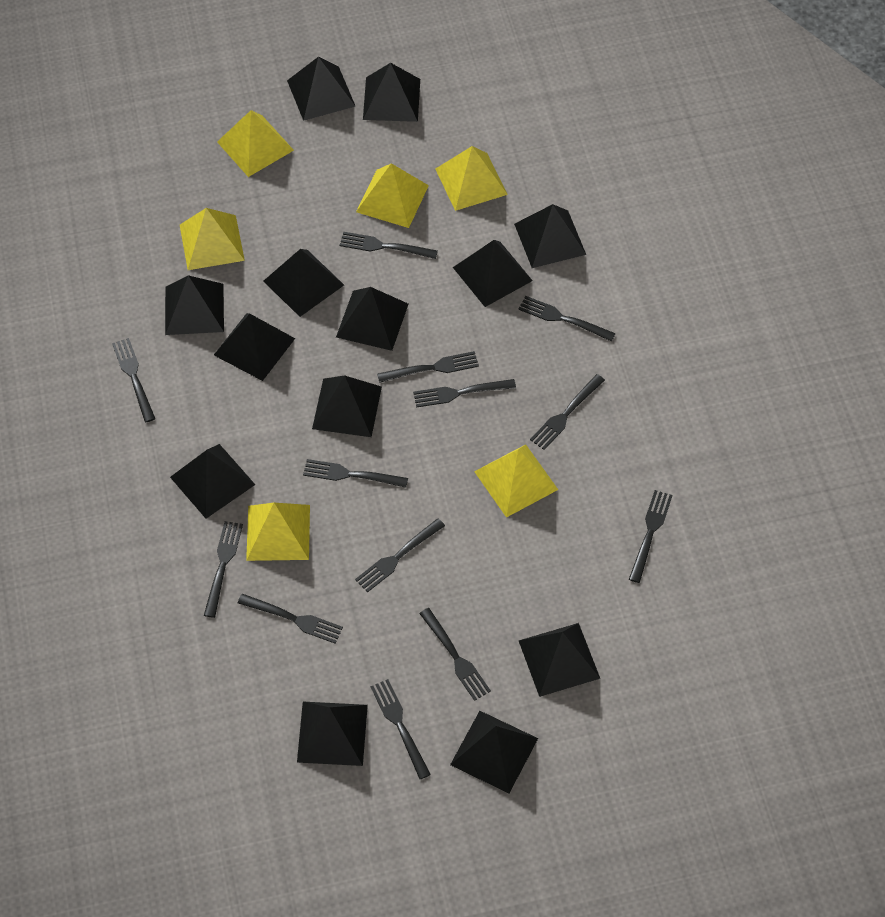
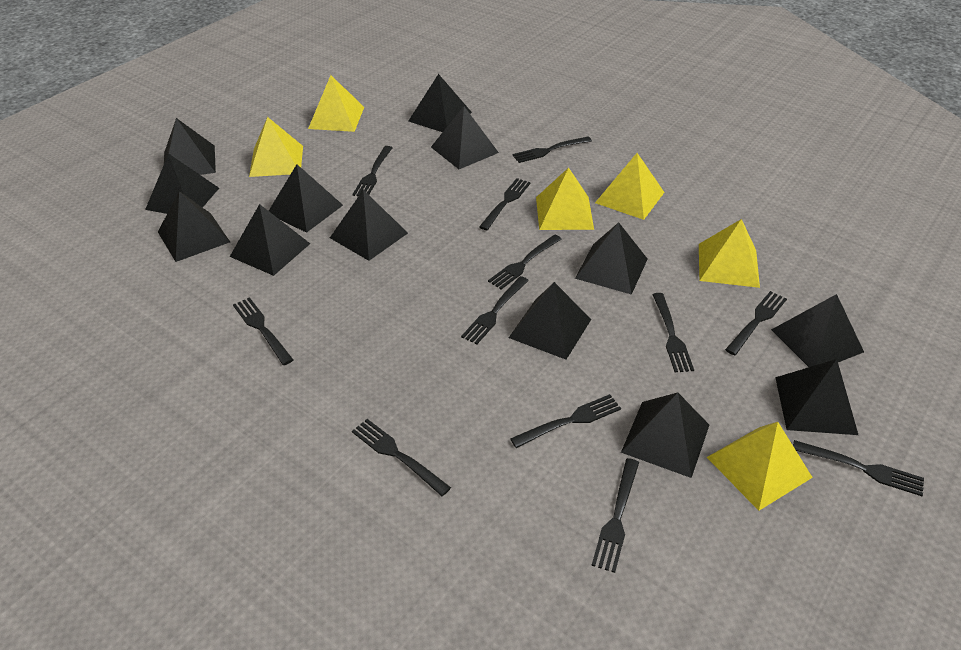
black fork: [112,338,155,422] [204,521,243,618] [238,594,343,644] [303,459,408,488] [340,232,438,259] [355,518,445,593] [370,679,431,779] [377,351,479,383] [413,379,516,408] [419,608,491,701] [518,296,616,342] [530,374,605,450] [629,490,672,583] = 13 -> [233,297,293,365] [352,146,393,196] [352,419,451,496] [461,276,529,344] [479,178,531,230] [488,235,562,289] [510,394,621,448] [512,137,592,163] [591,458,639,573] [652,293,694,372] [725,291,787,355] [793,440,924,496] = 12

